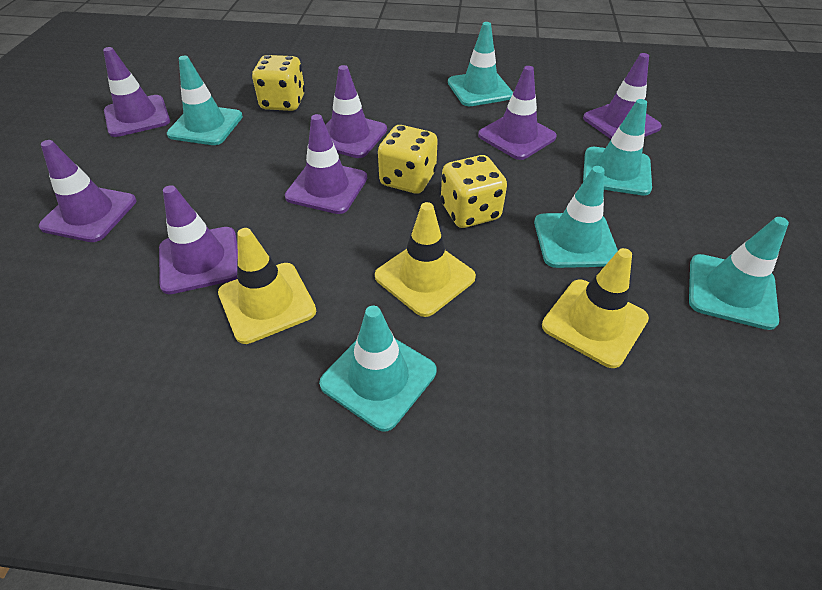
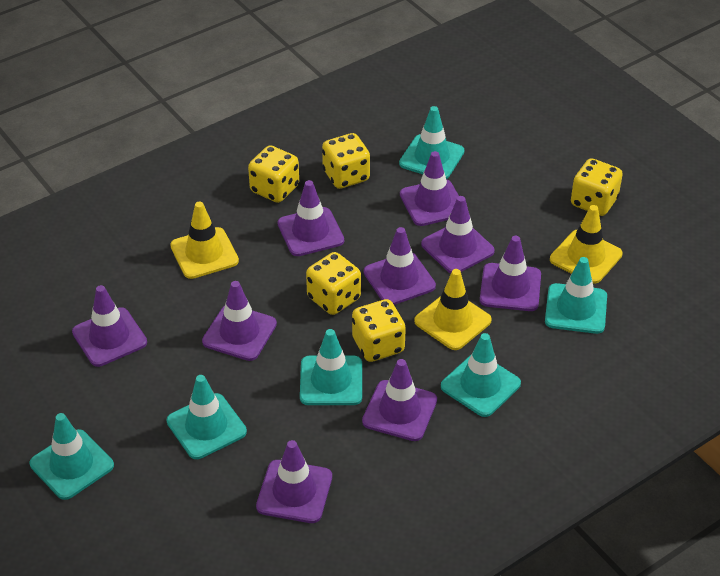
purple traffic cone: [39,140,136,242] [103,47,170,137] [159,185,238,294] [285,114,367,214] [325,65,387,158] [478,66,557,160] [583,53,662,139] = 7 -> [72,285,147,367] [202,281,277,361] [256,440,332,523] [277,180,344,256] [362,359,437,441] [364,227,436,305] [400,151,459,226] [421,196,495,273] [480,236,541,311] = 9
yellow dice: [252,55,305,111] [378,125,438,194] [441,155,507,228] = 3 -> [248,145,299,203] [306,252,361,315] [322,133,370,189] [352,299,406,362] [571,158,623,216] = 5

